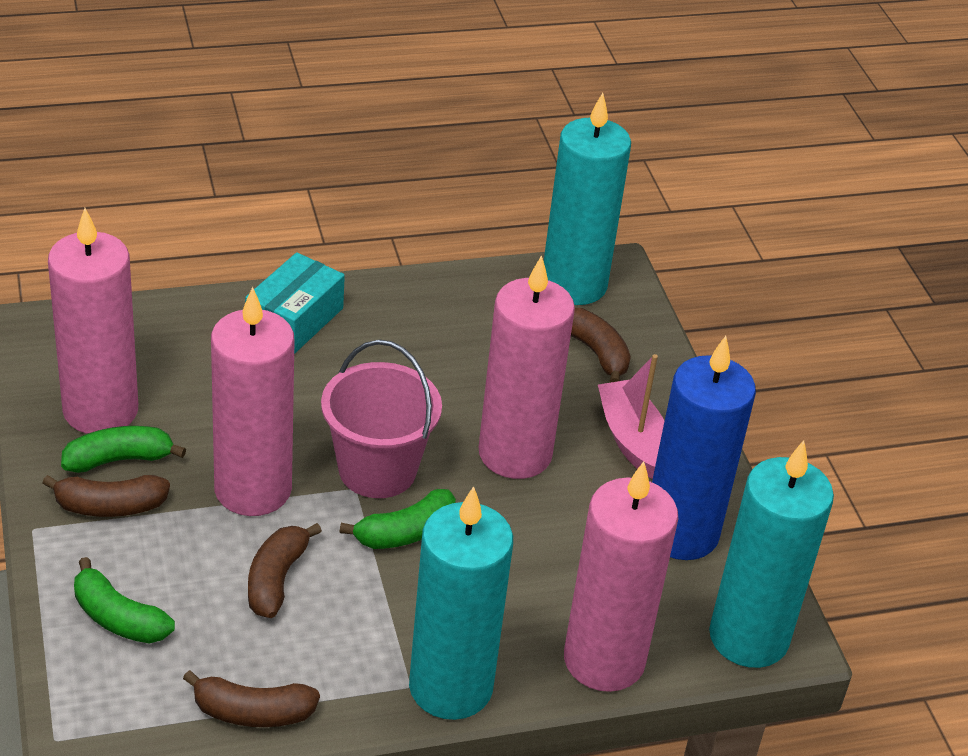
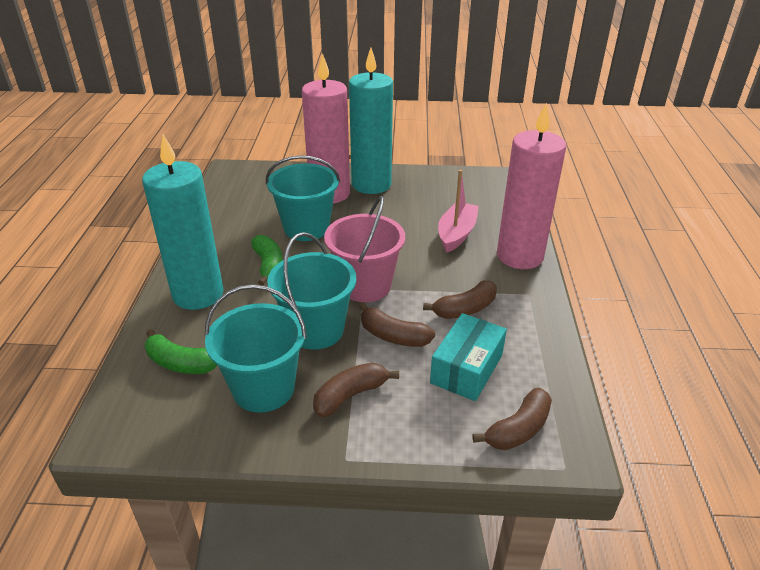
blue candle: [652,336,756,560] = 1 -> none = 0
green banana: [61,426,186,473] [74,557,175,643] [340,489,456,549] = 3 -> [145,329,217,374] [251,235,283,286] = 2
pink candle: [48,208,138,434] [211,287,295,516] [478,255,575,479] [564,461,678,692] = 4 -> [302,54,350,203] [497,104,566,269] = 2
turquoise bucket: none = 0 -> [205,284,307,413] [266,156,340,241] [267,232,356,350] = 3
turquoise candle: [409,486,513,720] [544,93,631,305] [709,440,834,668] = 3 -> [142,135,224,310] [349,48,393,194] = 2

